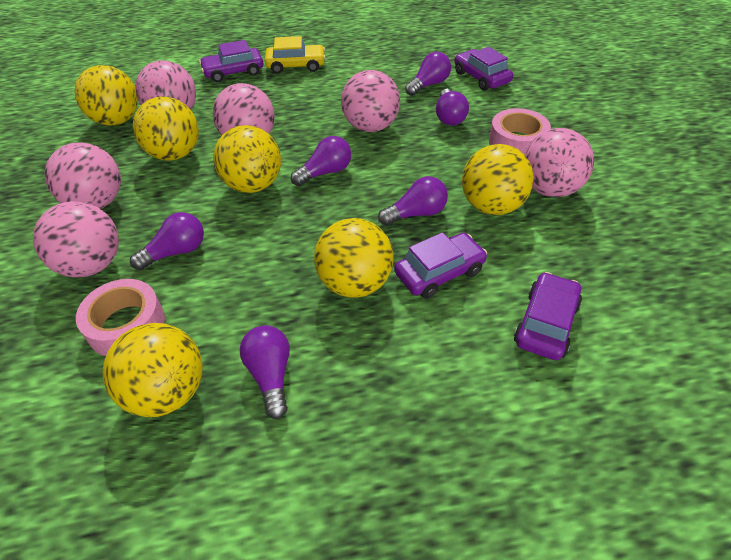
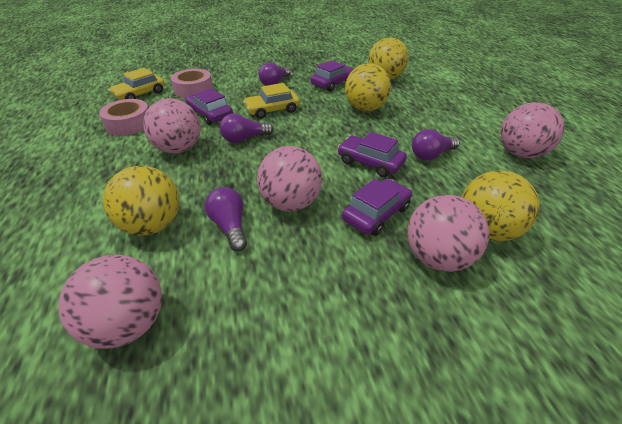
pink ball: [33,201,119,278] [45,142,121,209] [135,60,196,110] [213,83,275,135] [341,70,400,132] [524,128,594,197] = 6 -> [58,255,162,349] [143,98,201,153] [257,146,322,211] [408,195,489,272] [501,102,564,158] = 5
purple light bulb: [130,212,204,270] [240,325,290,419] [291,136,351,186] [378,176,448,226] [405,52,451,96] [436,89,469,125] = 6 -> [205,187,247,251] [220,113,274,143] [259,62,291,86] [412,129,460,160] = 4
yellow ball: [75,65,138,126] [102,323,203,417] [133,96,199,161] [214,125,281,193] [314,218,393,298] [462,144,534,215] = 6 -> [103,166,180,235] [345,63,391,111] [368,38,408,80] [462,171,539,241] = 4
yellow car: [265,36,326,74] = 1 -> [109,68,165,100] [243,83,300,119] = 2

